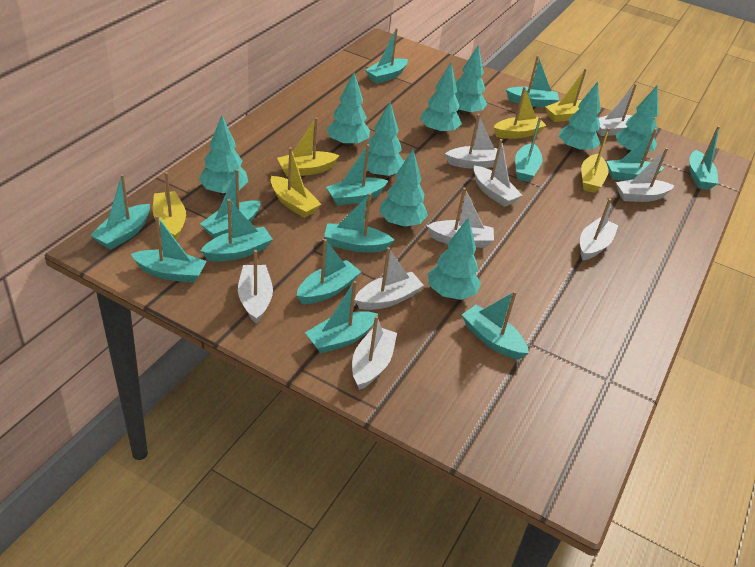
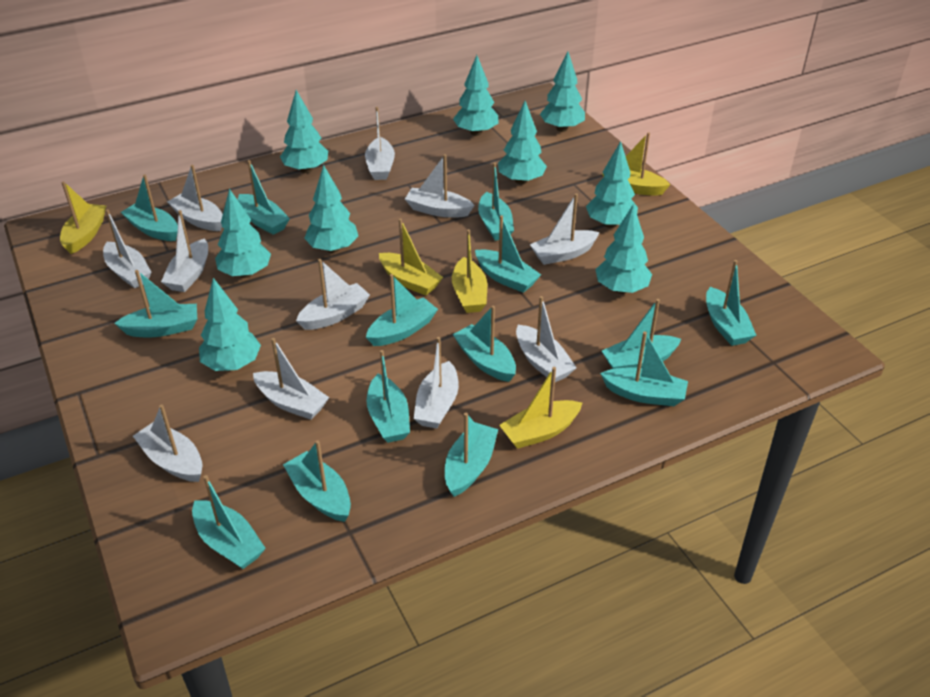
white boat: [238,250,273,324] [352,316,397,390] [355,247,424,310] [427,188,494,248] [445,114,498,169] [474,139,523,207] [580,198,618,261] [596,84,637,136] [616,148,675,202] = 9 -> [103,209,152,288] [133,405,203,482] [161,210,208,292] [167,165,223,231] [253,338,329,420] [296,259,370,330] [365,107,395,180] [405,154,474,217] [413,337,459,429] [516,296,577,382] [530,193,600,265] = 11
yellow boat: [153,172,186,240] [270,147,322,218] [277,117,339,176] [494,87,547,139] [545,69,587,122] [581,128,610,193] = 6 -> [60,181,106,254] [379,218,443,296] [452,229,487,313] [499,367,582,449] [602,132,671,196] = 5

